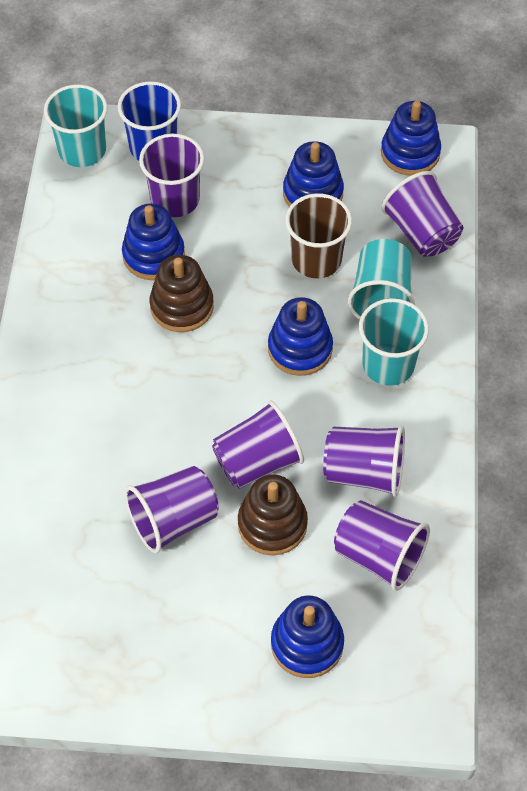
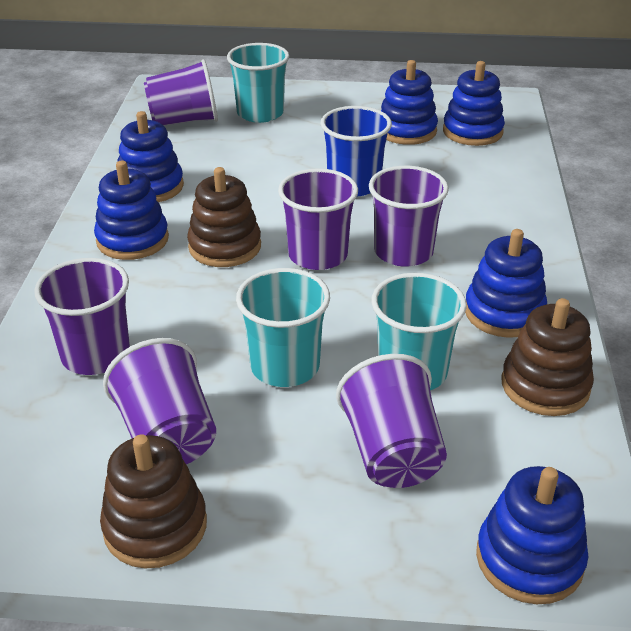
blue stacking toy: [122,203,185,280] [268,297,333,376] [271,595,344,678] [283,141,344,207] [381,101,441,176] = 5 -> [94,161,169,260] [117,111,184,202] [381,60,438,145] [443,61,505,146] [465,229,547,338] [476,466,588,604] = 6
brown cup: [285,193,352,278] = 1 -> none = 0
brown stacking toy: [150,255,214,332] [238,474,308,556] = 2 -> [100,434,207,568] [187,167,261,267] [501,298,594,416] = 3

